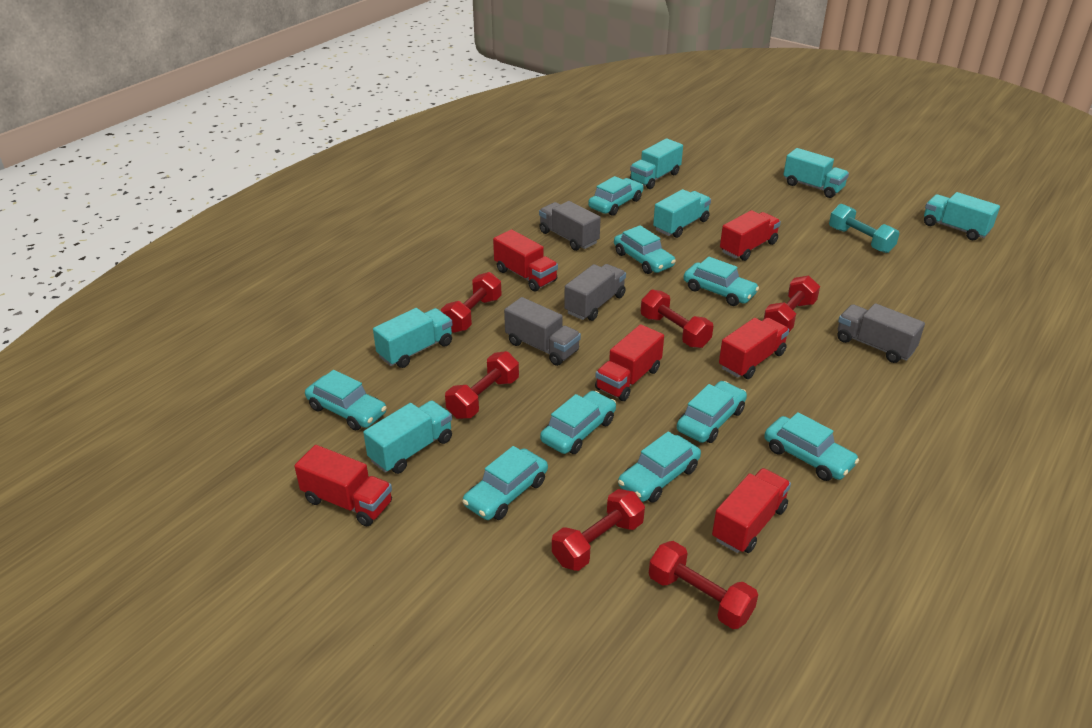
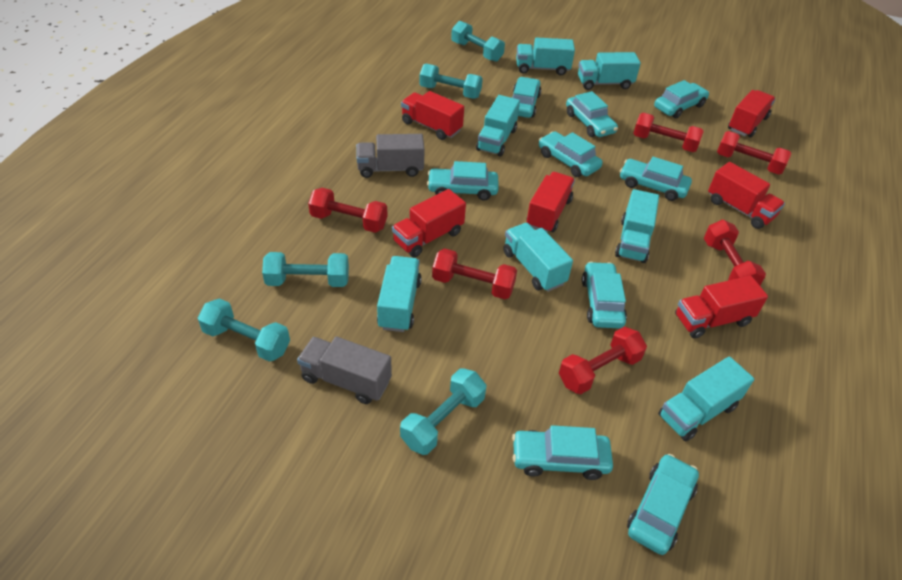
grey truck: [504,297,581,366] [539,201,601,251] [564,264,626,321] [838,303,925,363] = 4 -> [297,337,392,404] [356,134,425,178] = 2
turquoise dumbbell: [829,204,900,253] = 1 -> [198,298,290,362] [262,252,349,287] [400,368,487,455] [419,64,483,99] [451,21,505,62] = 5
turquoise truck: [363,400,452,474] [373,308,452,368] [630,138,683,189] [653,189,711,238] [783,148,849,198] [924,192,1000,240] = 6 -> [377,256,422,332] [476,95,520,156] [503,223,573,292] [516,37,575,75] [578,52,641,90] [615,189,659,263] [658,356,754,441] = 7

